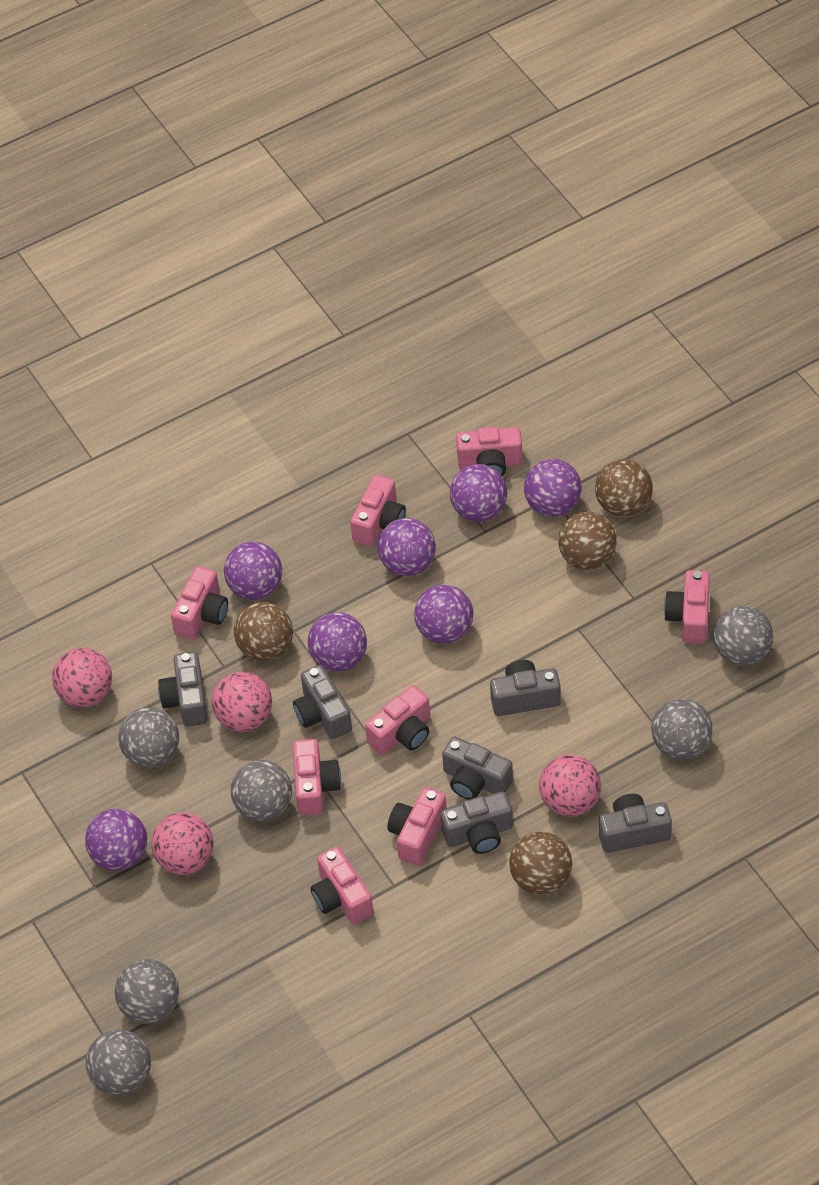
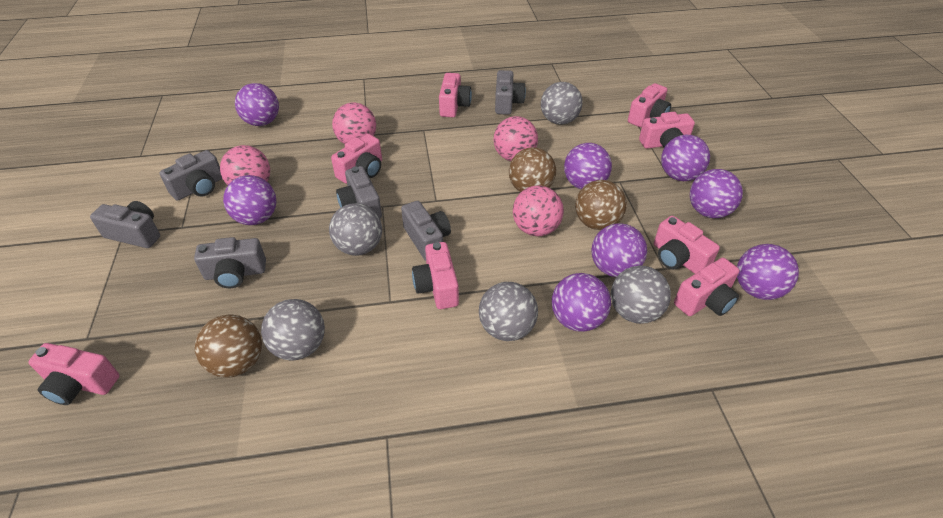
brown ball: [234,602,293,661] [509,832,572,895] [558,511,617,570] [595,459,653,517] = 4 -> [195,314,262,377] [509,147,556,192] [575,180,627,230] = 3
grey ball: [86,1030,151,1096] [115,959,179,1024] [119,707,179,768] [231,760,292,822] [651,699,712,760] [713,606,773,666] = 6 -> [261,299,325,360] [329,203,382,256] [479,282,538,341] [541,82,582,125] [611,266,671,324] = 5
purple ball: [85,809,147,871] [224,542,282,600] [308,612,367,672] [378,518,436,576] [414,585,473,644] [450,464,507,522] [524,459,582,517] = 7 -> [223,175,276,225] [235,83,279,126] [552,273,611,332] [564,143,612,189] [591,223,647,277] [661,135,710,181] [690,169,743,218] [737,244,799,300] = 8

